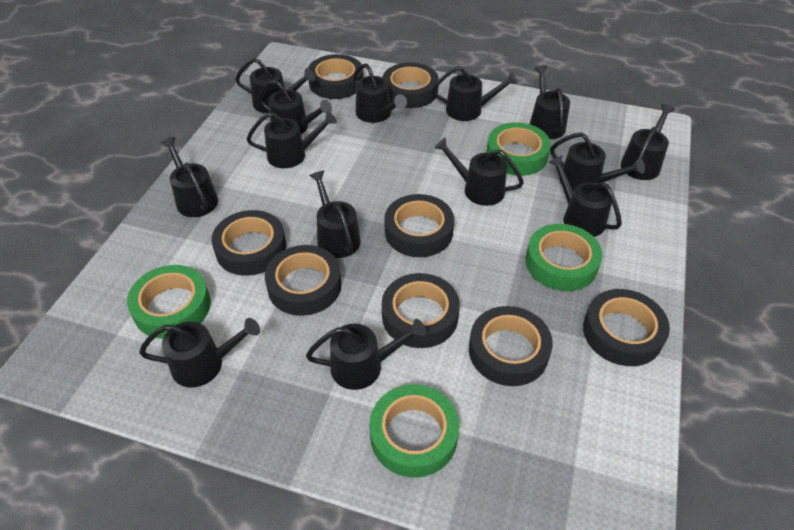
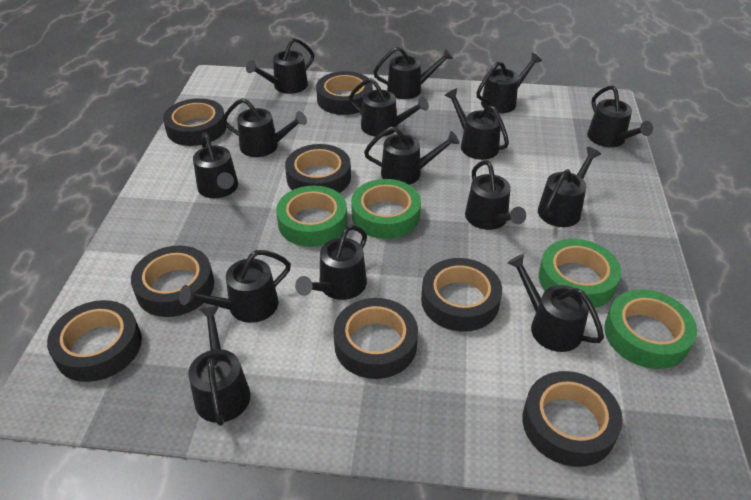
black watering can: [139,318,260,387] [161,137,218,217] [235,58,315,113] [247,111,337,168] [258,80,332,134] [306,319,427,390] [309,171,361,258] [353,64,407,123] [432,66,518,121] [434,137,524,206] [530,65,570,139] [548,155,622,237] [550,132,645,191] [621,104,675,180] = 14 -> [179,250,291,323] [188,306,250,426] [193,132,238,198] [223,98,307,157] [246,38,314,94] [295,225,367,300] [349,78,429,137] [364,126,459,185] [373,47,453,99] [444,88,509,160] [465,160,526,230] [476,53,542,114] [507,254,604,352] [538,147,601,227] [587,86,653,147] = 15

